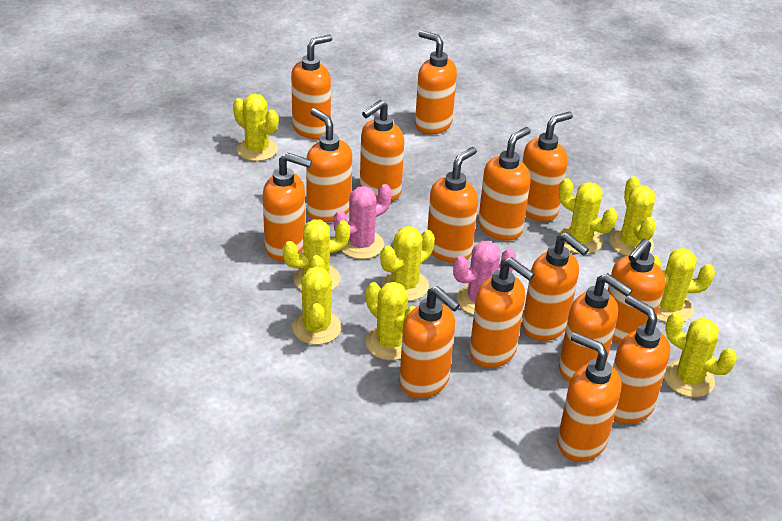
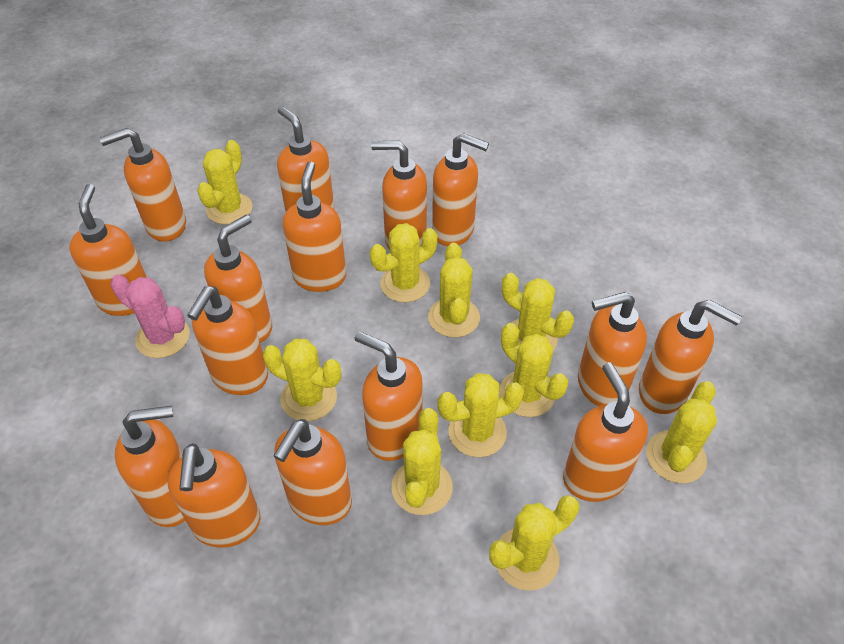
pink cactus: [334,184,392,259] [453,241,516,315] = 2 -> [110,275,189,358] = 1
yellow cactus: [233,94,279,161] [283,219,350,291] [292,255,342,345] [366,282,416,360] [380,226,435,301] [559,178,618,254] [609,177,656,256] [653,248,715,322] [664,312,737,397] = 9 -> [197,140,253,224] [263,339,341,421] [370,223,438,302] [391,408,453,515] [428,243,480,338] [437,373,524,457] [489,495,579,591] [499,323,568,417] [502,273,574,351] [646,381,717,483] = 10

